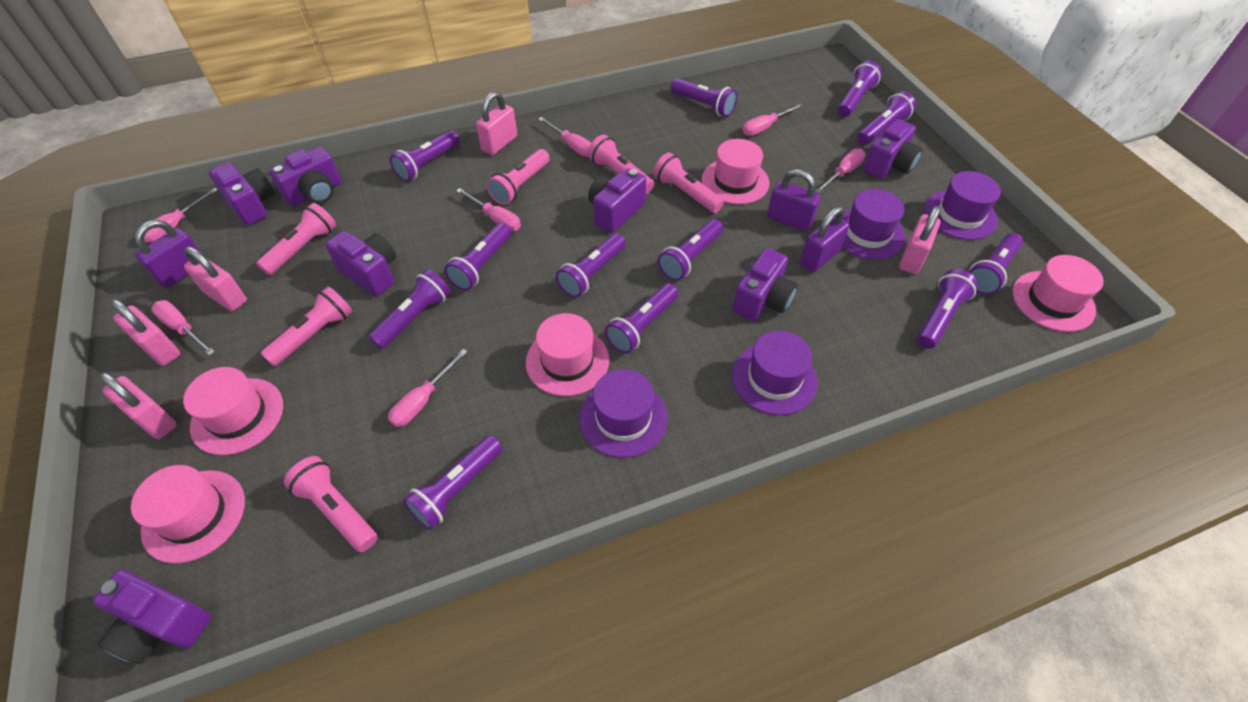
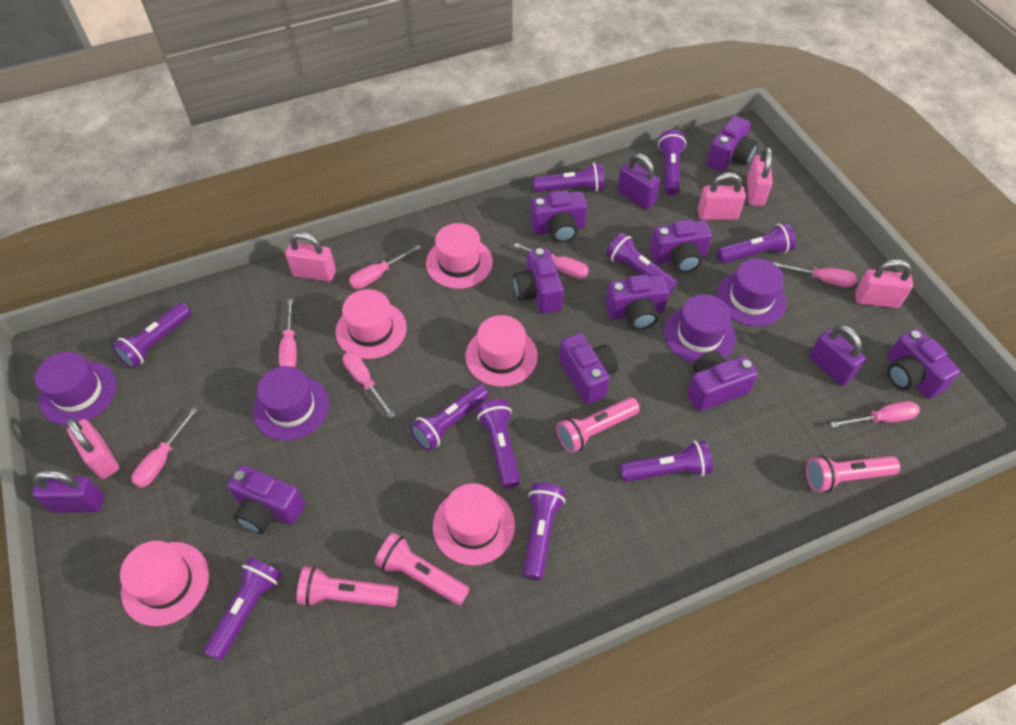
pink flashlight: [256,203,336,275] [260,287,353,366] [284,456,377,552] [487,149,550,205] [588,135,654,194] [653,152,724,213] = 6 -> [297,566,399,607] [375,533,470,605] [556,397,640,453] [806,456,900,492] = 4
purple camera: [93,570,211,665] [209,162,275,225] [269,147,341,207] [325,231,396,296] [588,168,646,233] [733,248,798,321] [863,119,922,179] = 7 -> [228,465,305,534] [513,248,564,314] [530,190,587,243] [559,333,618,404] [605,275,669,330] [650,219,712,273] [687,351,758,411] [706,115,758,172] [887,328,960,399] = 9
purple flashlight: [368,269,450,349] [390,130,460,182] [403,435,502,530] [444,223,511,290] [556,233,626,298] [605,283,678,354] [658,219,723,281] [671,78,737,117] [837,61,882,117] [857,91,916,145] [917,269,978,349] [969,233,1023,295] = 12 -> [112,302,191,369] [204,557,281,661] [410,384,489,451] [477,399,520,489] [523,482,565,580] [533,163,605,192] [606,233,678,294] [620,440,713,482] [658,130,686,195] [717,223,796,263] = 10

